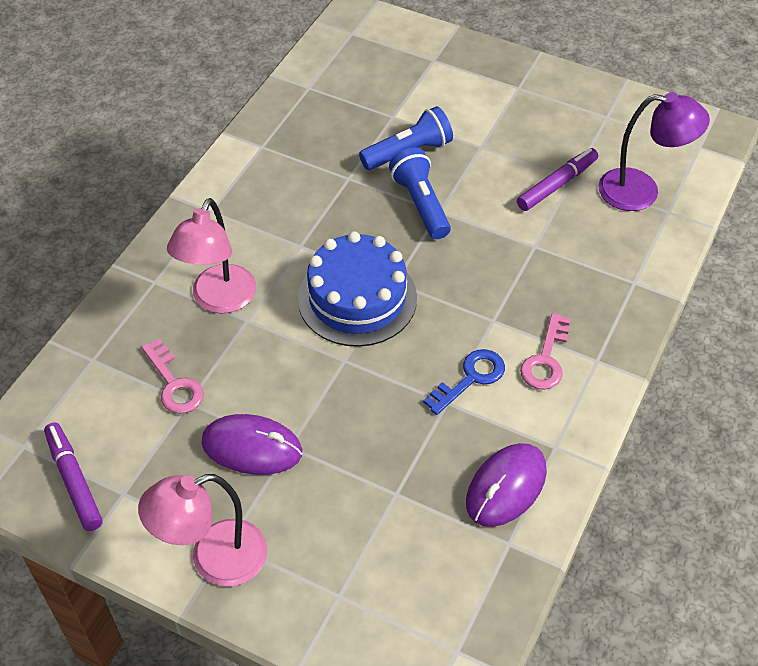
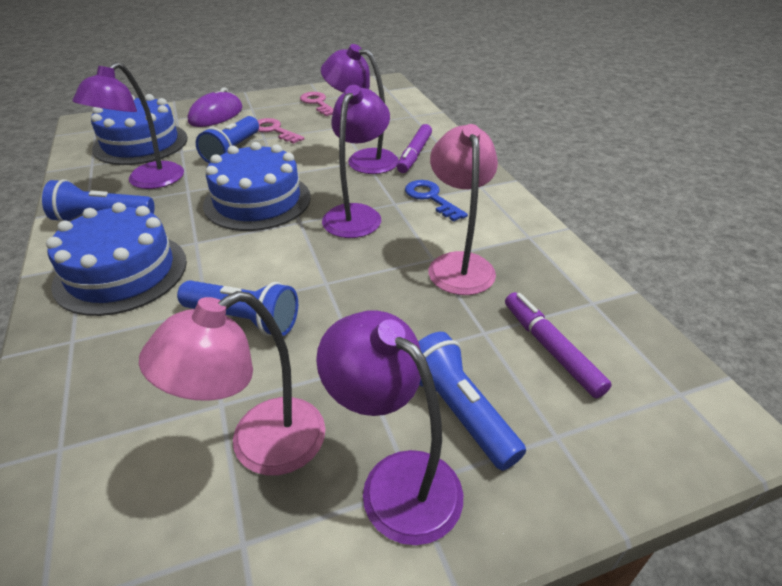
blue cake: [298,231,417,347] = 1 -> [46,202,187,316] [91,94,187,165] [203,142,311,231] = 3
blue flashlight: [359,106,453,170] [389,148,451,239] = 2 -> [42,179,155,221] [177,280,298,336] [196,116,259,164] [418,332,526,471] = 4
purple lamp: [598,92,710,211] = 1 -> [72,62,184,189] [316,310,463,545] [321,44,399,174] [322,85,390,238] = 4
purple mouse: [201,414,302,475] [466,443,547,527] = 2 -> [188,87,242,127] = 1

